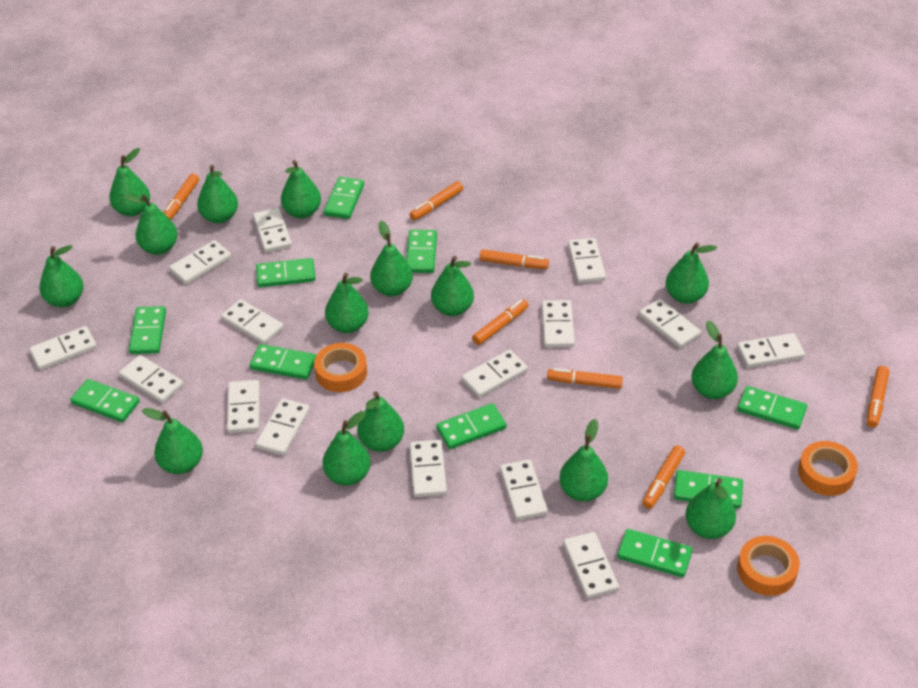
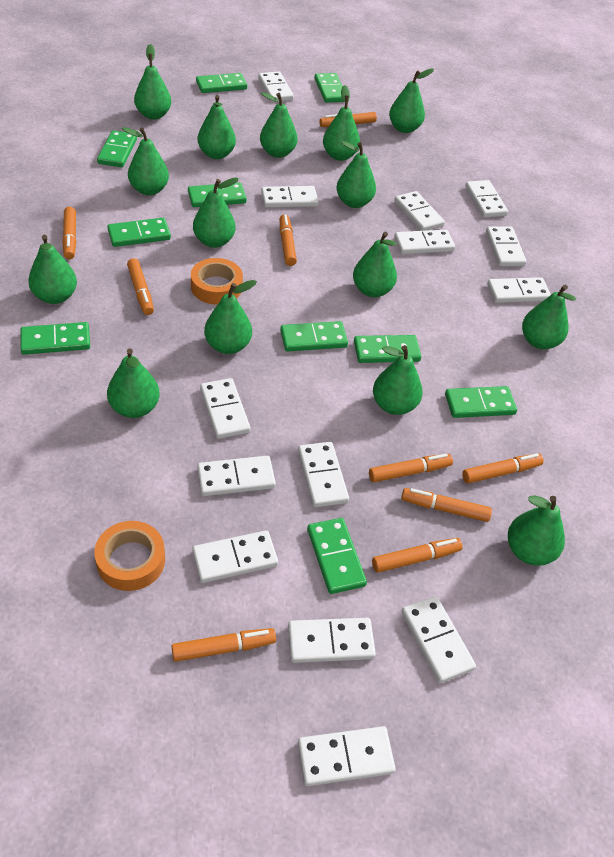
orange marker: [164,174,199,220] [409,181,463,220] [472,299,528,345] [480,249,549,269] [547,368,623,389] [642,445,685,509] [867,366,889,427] = 7 -> [62,207,76,259] [127,258,154,315] [172,628,276,662] [280,214,297,266] [319,112,377,127] [369,454,453,482] [372,538,463,573] [401,488,492,522] [462,453,544,483] = 9
orange tape: [314,343,367,392] [737,536,800,596] [798,441,858,496] = 3 -> [94,521,165,591] [191,258,243,305] = 2
white domino: [29,326,97,370] [119,355,184,403] [169,240,231,284] [221,299,284,344] [227,380,260,433] [253,208,292,253] [256,398,310,455] [410,440,447,497] [461,349,528,398] [500,459,548,520] [542,300,575,348] [563,532,619,599] [568,238,606,283] [639,299,701,348] [737,333,805,368] = 15 -> [192,530,278,583] [197,456,276,496] [200,378,251,439] [258,72,294,102] [261,186,319,208] [288,618,376,663] [298,442,349,507] [298,726,396,786] [394,191,445,231] [394,230,455,254] [401,596,476,683] [465,180,508,218] [486,226,527,266] [487,277,551,303] = 14

